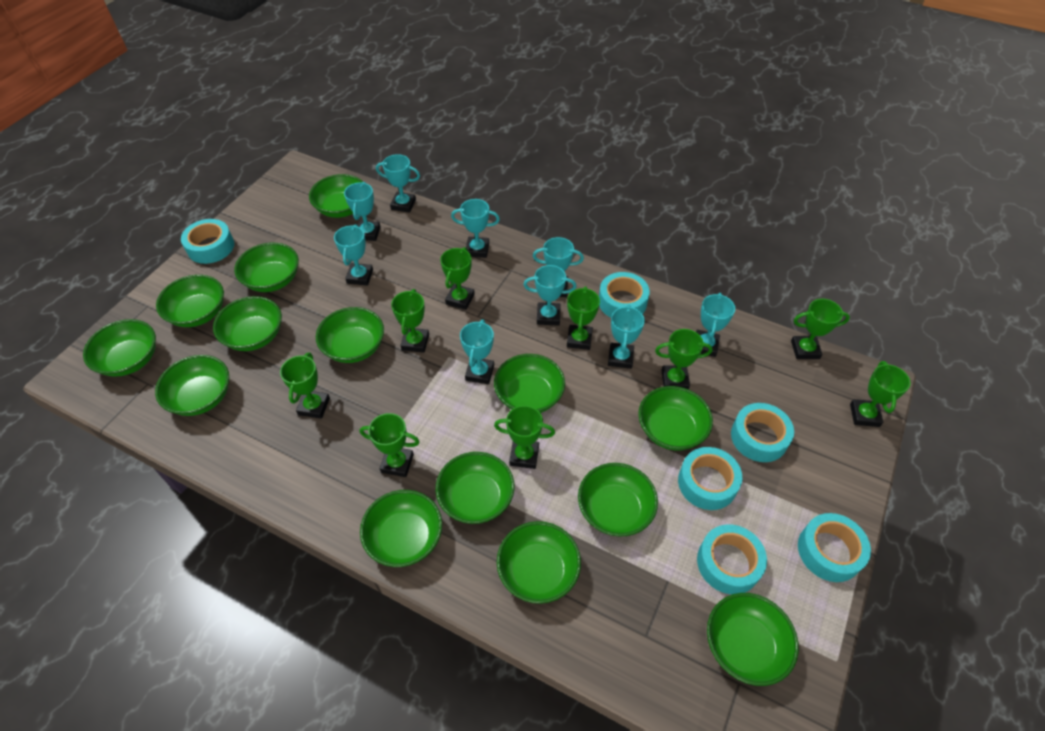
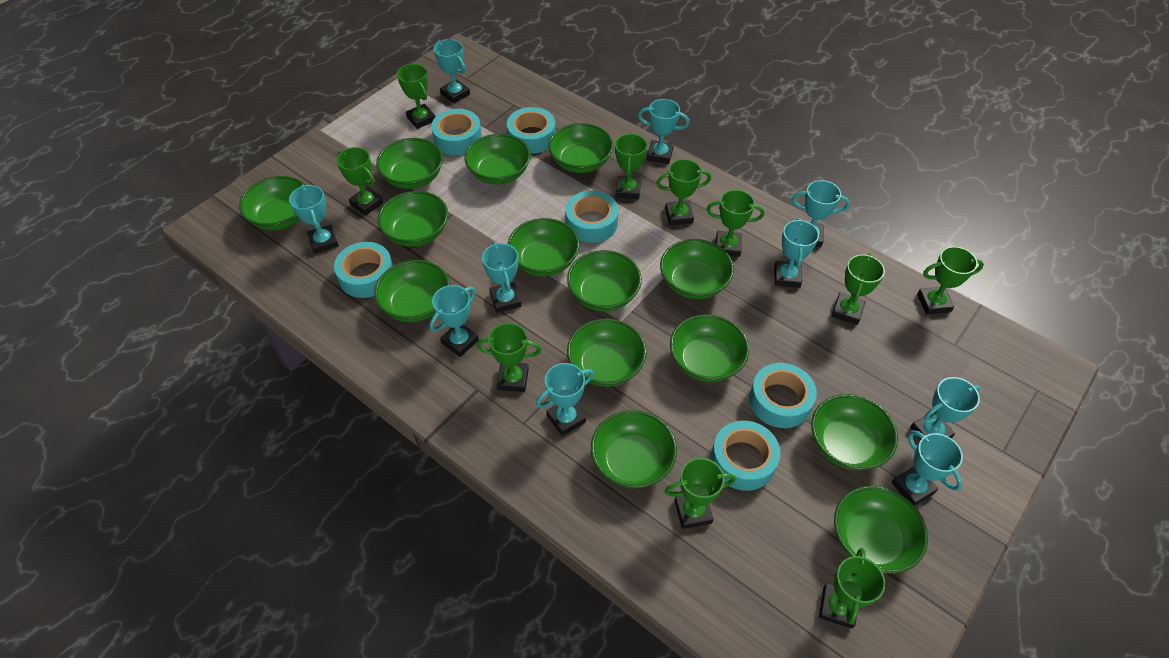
green trophy: [280,352,330,419] [360,413,420,477] [391,289,429,353] [440,247,475,310] [494,405,555,469] [567,286,600,350] [655,329,713,389] [791,299,850,359] [850,361,911,427] = 9 -> [336,147,384,216] [397,64,435,129] [477,323,541,392] [615,133,647,199] [656,159,711,225] [665,458,736,529] [707,190,764,257] [819,548,885,629] [832,253,885,325] [917,246,984,315] = 10
turquoise trophy: [334,224,373,286] [344,182,381,241] [376,154,420,213] [451,199,500,258] [460,319,494,384] [523,265,576,326] [533,237,584,297] [608,304,645,369] [696,293,735,357] = 9 -> [289,185,339,254] [430,285,479,357] [434,39,470,104] [482,242,521,313] [536,363,594,436] [638,99,689,164] [774,218,819,288] [792,180,850,247] [891,430,963,506] [910,377,980,440] = 10

